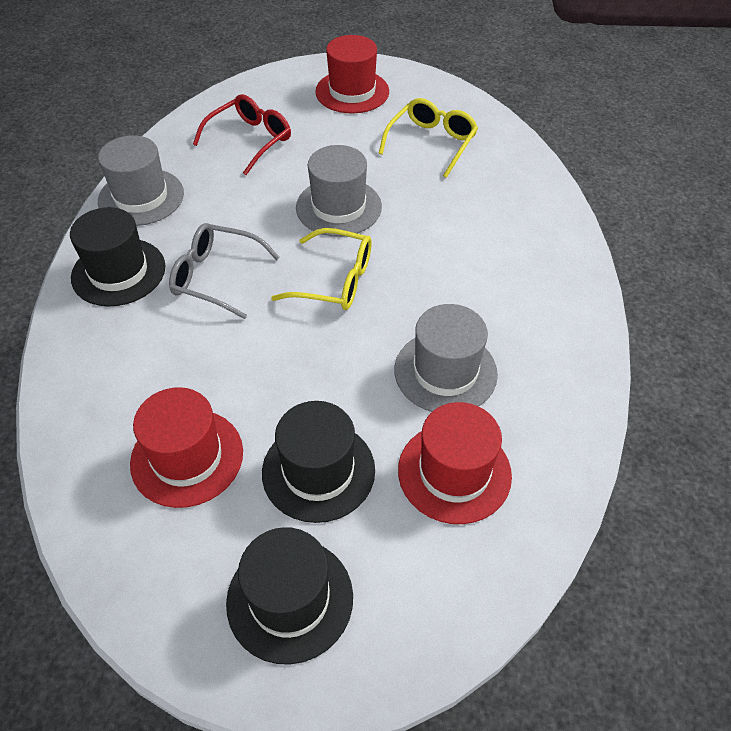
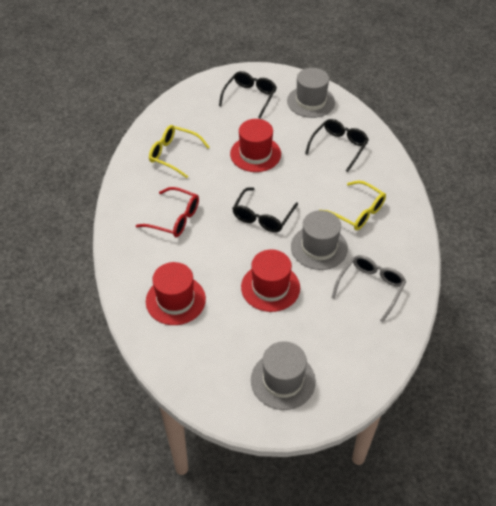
black glasses: none = 0 -> [219,71,277,118] [232,187,298,232] [305,119,369,172] = 3
black hat: [70,207,165,306] [226,527,353,665] [262,401,375,523] = 3 -> none = 0

